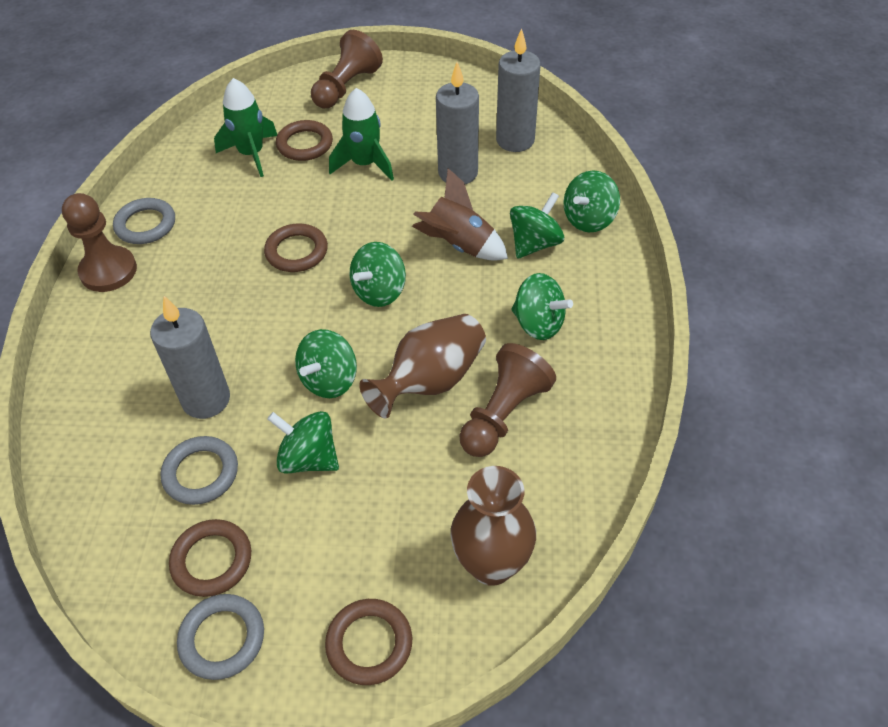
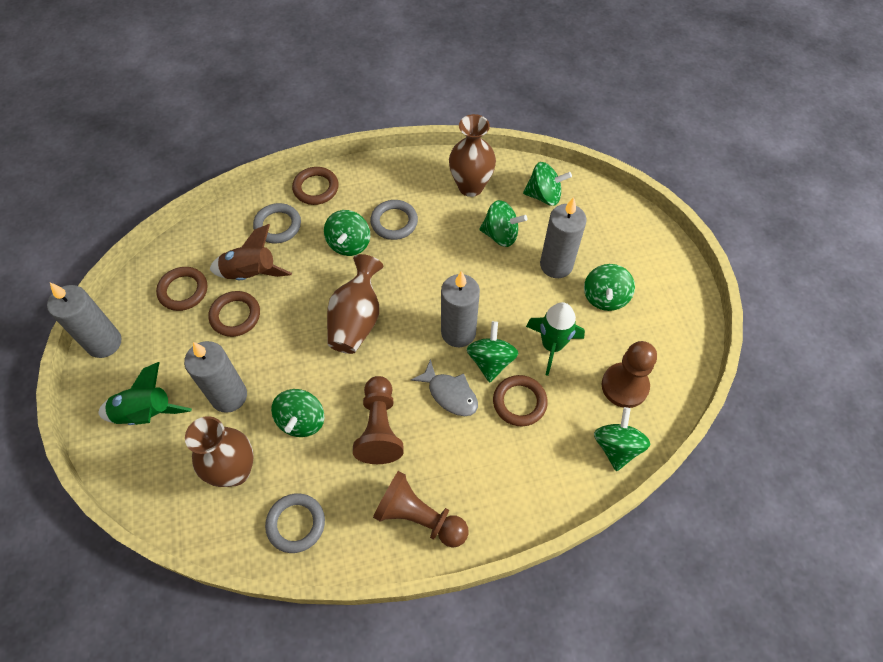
brown vase: [359,314,486,418] [451,466,536,586] = 2 -> [185,416,254,487] [327,254,383,354] [449,114,496,197] = 3
green spinning top: [267,411,339,474] [295,329,357,398] [350,242,406,307] [510,192,564,259] [511,273,573,340] [564,171,620,232] = 6 -> [271,389,324,437] [324,210,370,256] [467,321,518,382] [480,200,527,247] [523,162,572,206] [584,264,635,311] [594,407,651,471] = 7
grey candle: [150,296,230,419] [436,62,479,184] [496,28,541,152] = 3 -> [47,283,121,358] [184,341,247,413] [441,271,480,347] [540,197,587,278] = 4
grey fish: none = 0 -> [410,359,478,416] = 1

